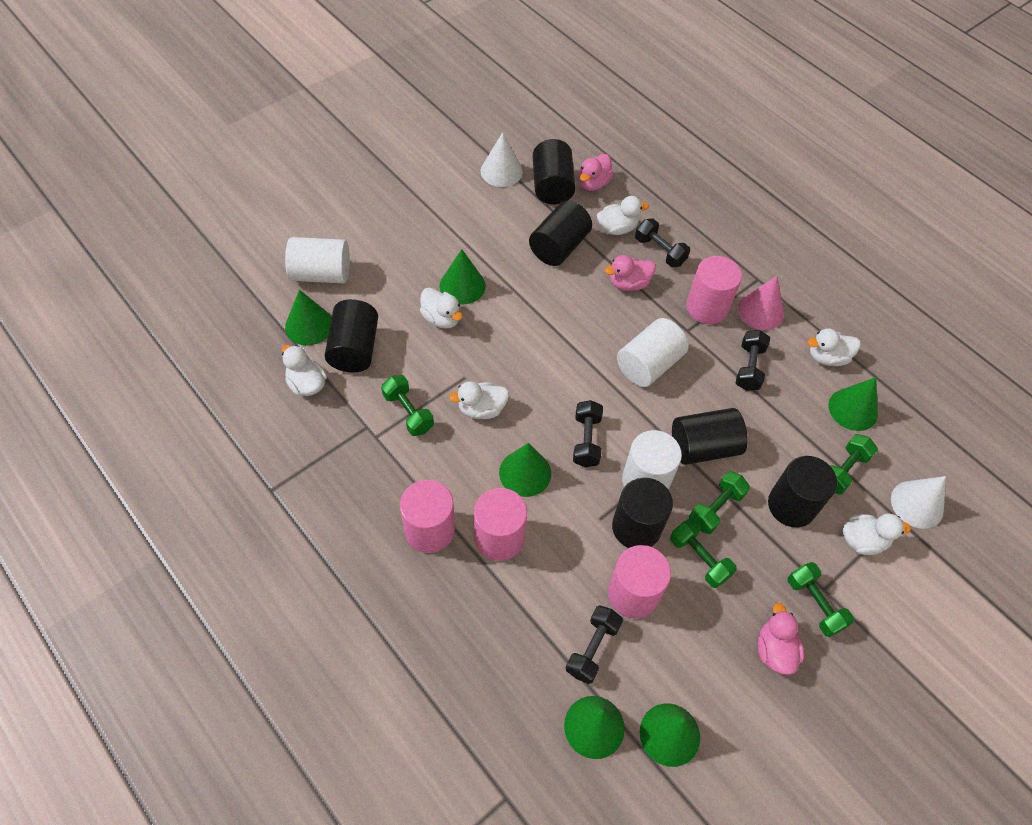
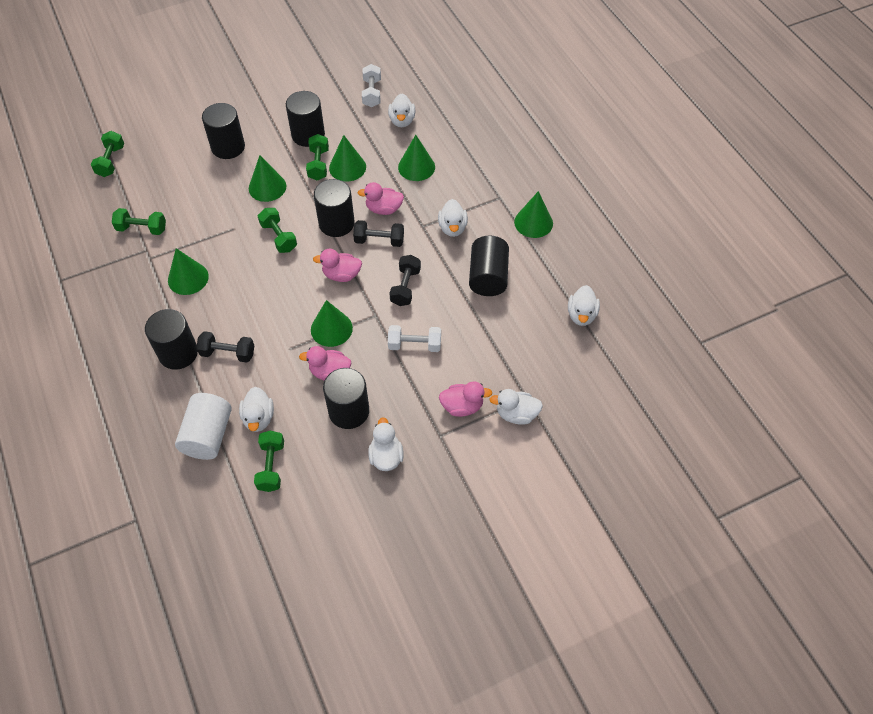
black dumbbell: [566,605,623,684] [573,400,603,467] [635,218,690,268] [736,330,770,391] = 4 -> [196,331,254,363] [353,220,404,247] [389,255,421,306] = 3
pink cone: [738,276,784,330] = 1 -> none = 0
pink cylinder: [400,480,455,553] [474,488,527,561] [608,545,671,619] [686,256,742,324] = 4 -> none = 0
pink duck: [579,154,614,191] [605,255,656,291] [757,603,804,675] = 3 -> [299,346,351,381] [313,249,362,282] [357,182,404,215] [439,381,492,417] = 4
white cone: [481,132,523,187] [891,476,946,529] = 2 -> none = 0
white cylinder: [285,237,350,283] [617,318,689,387] [622,430,682,490] = 3 -> [175,393,232,460] = 1
white dumbbell: none = 0 -> [362,64,381,107] [388,325,441,352] = 2

